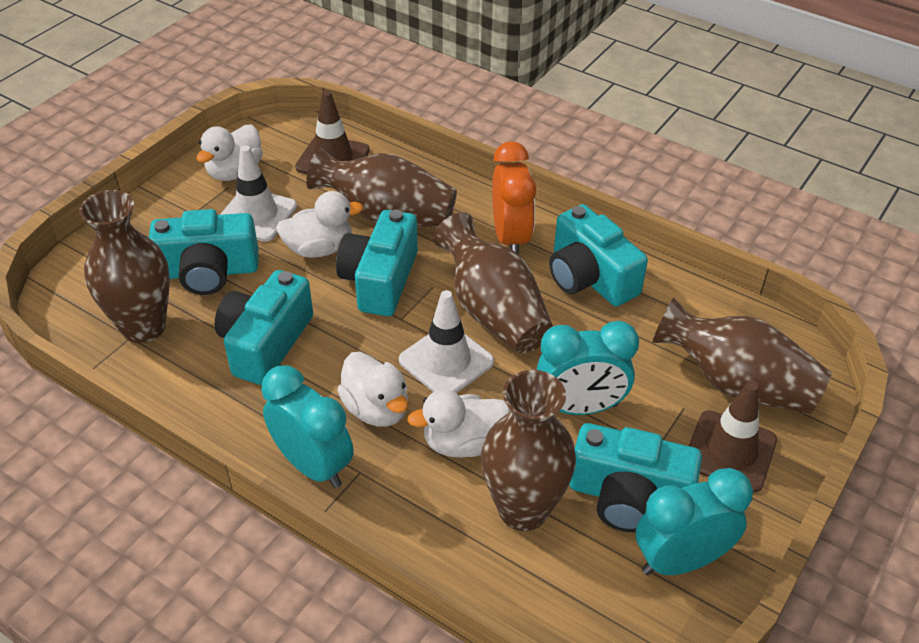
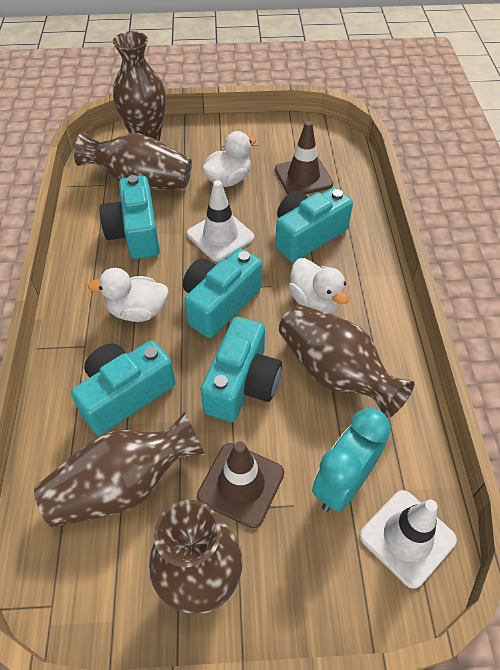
orange clock: [492,141,536,255] = 1 -> none = 0
turquoise clock: [261,366,354,488] [537,321,639,415] [636,468,753,575] = 3 -> [312,408,391,512] = 1
white duck: [196,124,263,181] [276,191,363,258] [337,352,408,427] [407,389,510,458] = 4 -> [88,268,169,322] [202,131,256,187] [288,258,349,314] = 3

